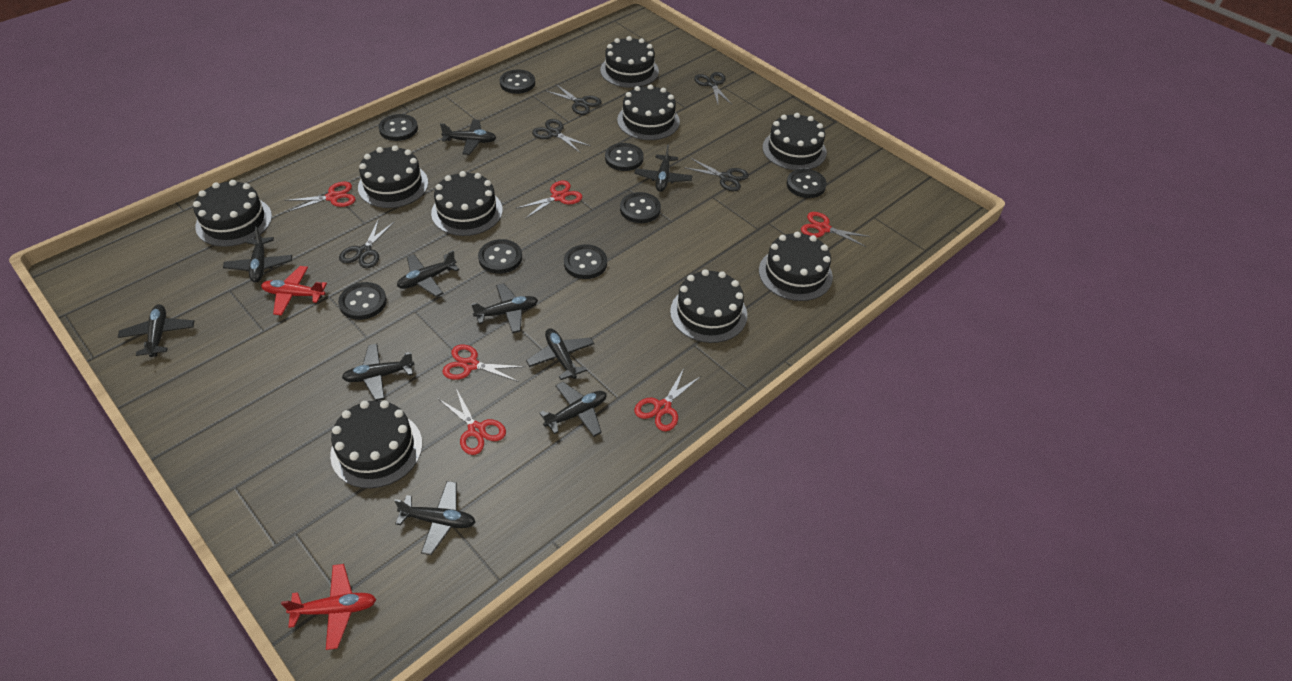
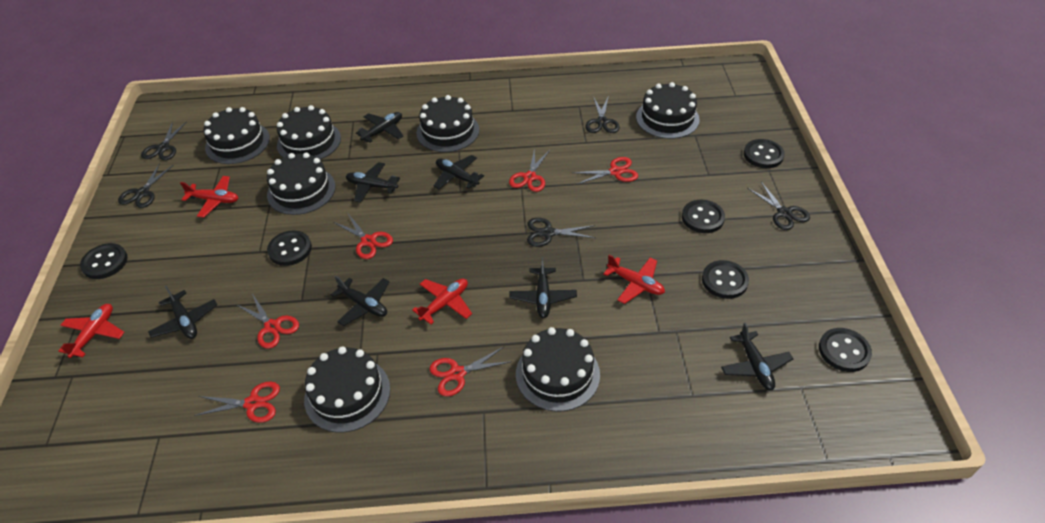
black button: [338,282,387,320] [378,114,418,141] [478,239,522,274] [500,70,535,94] [564,244,607,279] [605,143,644,171] [620,192,661,223] [787,169,827,198] = 8 -> [80,243,128,279] [267,230,312,266] [682,200,725,233] [702,260,749,299] [744,139,785,168] [819,328,872,372] = 6
black cake: [193,180,272,247] [330,400,422,488] [358,145,428,208] [431,171,503,236] [600,36,659,88] [617,84,680,140] [670,269,747,343] [759,232,833,301] [763,113,827,170] = 9 -> [203,107,270,164] [267,153,336,215] [277,105,341,160] [304,347,390,433] [417,95,479,152] [516,327,600,411] [636,82,700,139] = 7
black plane: [118,304,194,357] [223,227,292,282] [342,344,415,401] [394,481,476,555] [397,250,459,297] [440,119,497,155] [471,283,538,333] [526,328,594,380] [540,382,607,437] [634,145,693,192] = 10 -> [148,286,217,339] [331,276,390,326] [346,162,400,202] [356,112,403,143] [433,155,484,189] [510,257,577,318] [721,323,793,391] = 7
red plane: [261,266,327,315] [281,564,376,650] = 2 -> [58,304,124,358] [180,176,238,218] [412,279,472,324] [603,255,665,304] = 4

